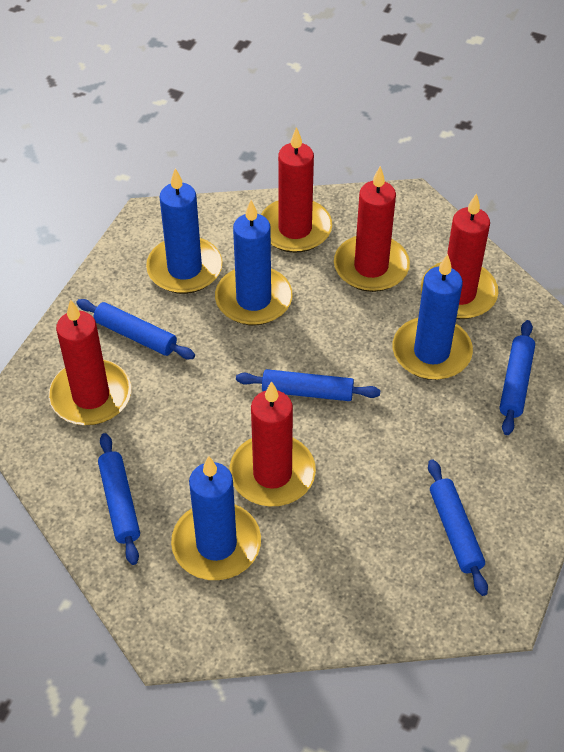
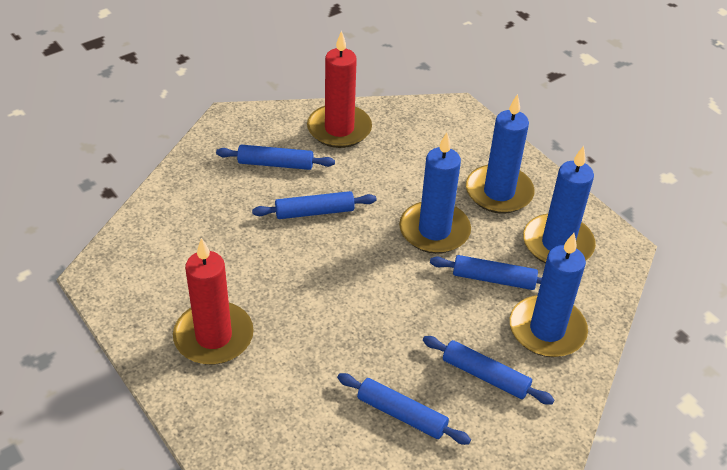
red candle: [49,300,131,425] [229,381,316,506] [261,127,332,253] [334,166,410,292] [421,193,498,319] = 5 -> [173,238,254,365] [307,31,372,148] = 2

